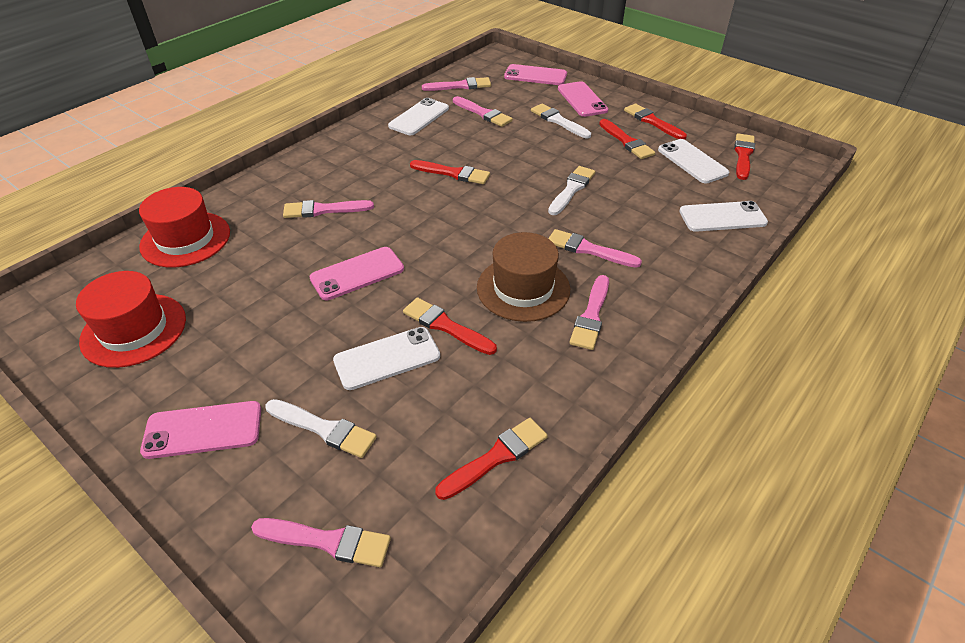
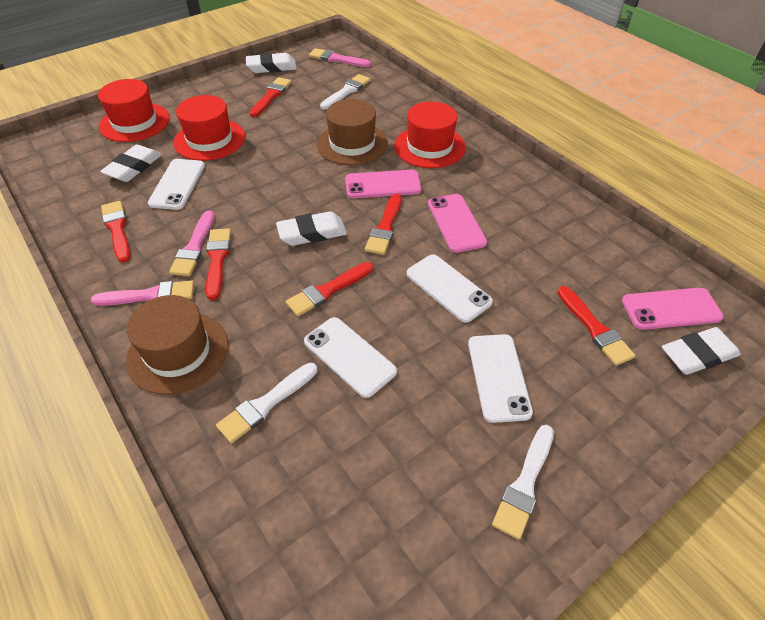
brown hat: [477,232,570,322] = 1 -> [126,295,228,395] [317,99,388,165] = 2
pink brush: [251,518,391,567] [283,200,374,218] [422,77,491,91] [453,96,513,127] [548,229,642,268] [569,275,609,350] = 6 -> [91,281,194,306] [169,210,215,276] [309,48,371,67] = 3
pink phone: [140,401,261,459] [309,247,404,300] [504,64,567,85] [558,81,608,117] = 4 -> [345,170,422,198] [428,194,487,253] [622,288,724,330] = 3
red hat: [76,271,186,368] [139,187,230,267] = 2 -> [98,79,170,142] [173,95,245,161] [394,102,466,168] = 3
white eraser: none = 0 -> [100,145,162,182] [246,53,296,73] [276,211,347,246] [662,327,741,375] = 4

